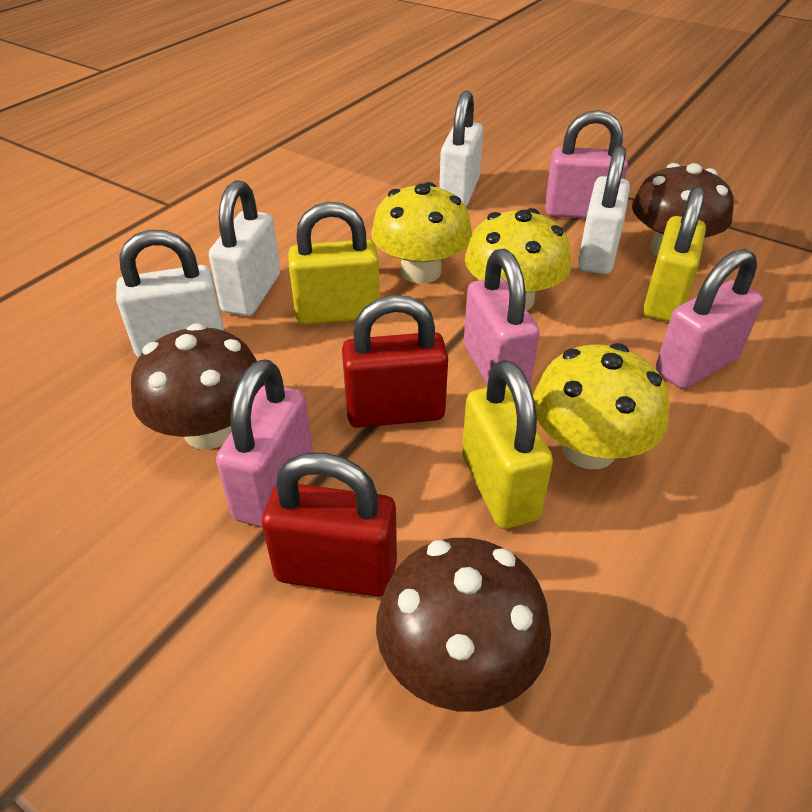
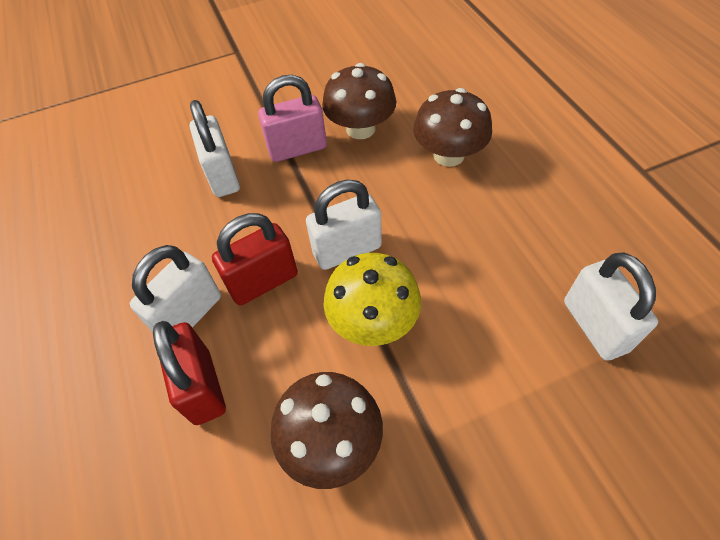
pink padlock: [216,359,313,528] [464,249,539,386] [545,110,628,219] [656,249,763,389] = 4 -> [258,75,327,162] = 1
yellow mushroom: [371,182,472,283] [465,208,571,310] [533,343,670,469] = 3 -> [323,253,421,346] = 1
yellow padlock: [288,202,380,325] [462,360,553,529] [643,186,706,322] = 3 -> none = 0

